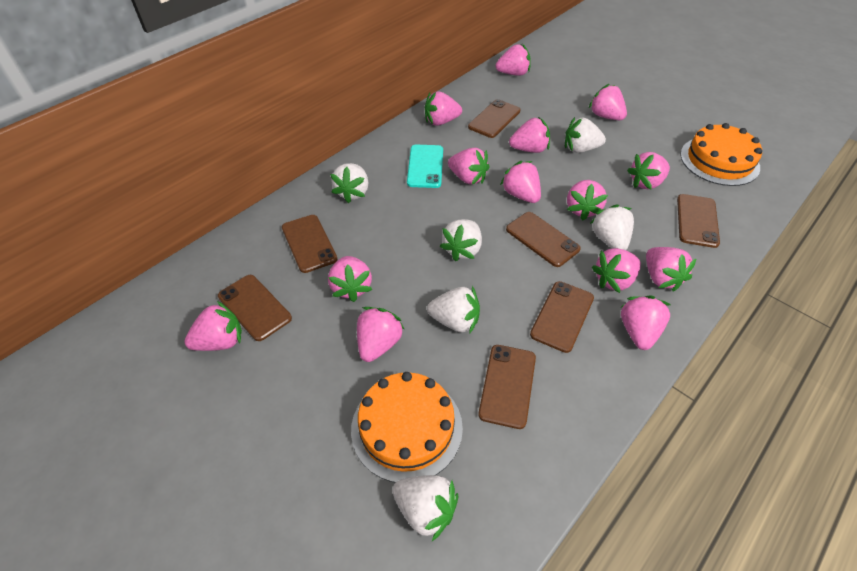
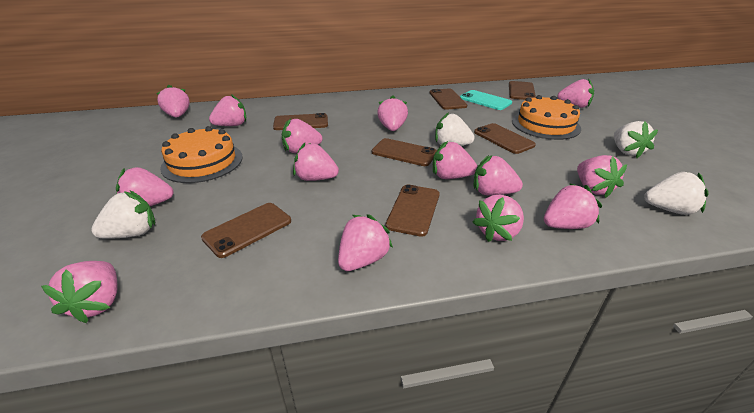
white strawberry: [330,163,368,203] [392,475,458,541] [427,286,480,334] [440,219,482,261] [565,117,606,153] [590,204,634,250] = 6 -> [91,191,155,239] [435,112,475,146] [614,121,658,158] [644,172,709,215] = 4

